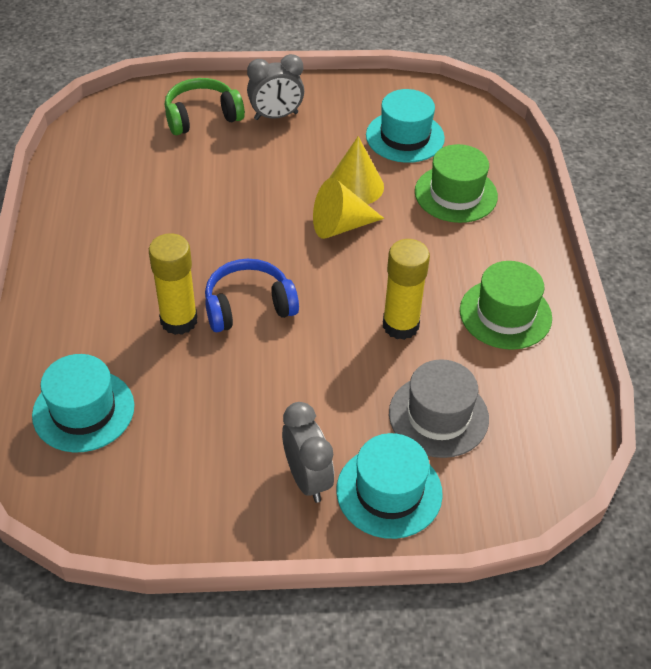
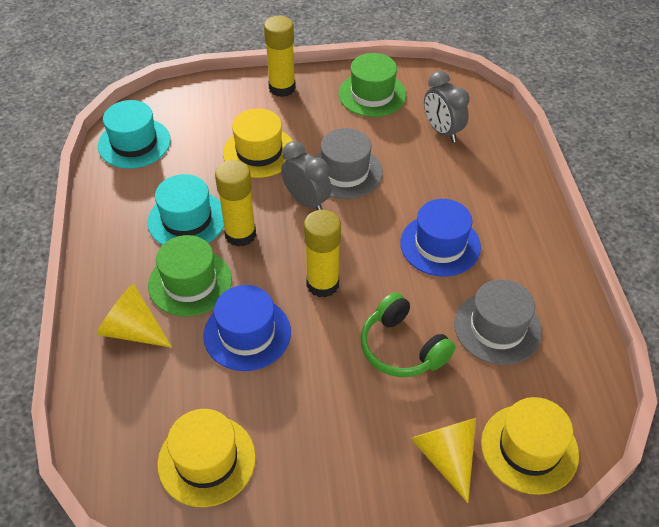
blue hat: none = 0 -> [203,285,291,371] [400,199,481,277] = 2
blue headphones: [205,259,299,332] = 1 -> none = 0
grey hat: [389,359,489,458] = 1 -> [314,128,383,199] [454,279,542,365] = 2
turquoise hat: [32,354,134,453] [336,433,443,539] [366,89,445,163] = 3 -> [98,100,171,169] [147,174,224,245] = 2
yellow glue stick: [149,233,197,335] [383,239,430,340] = 2 -> [215,160,256,247] [264,16,296,97] [304,210,341,298] = 3
yellow hat: none = 0 -> [157,409,256,507] [223,109,293,178] [481,397,579,495] = 3

